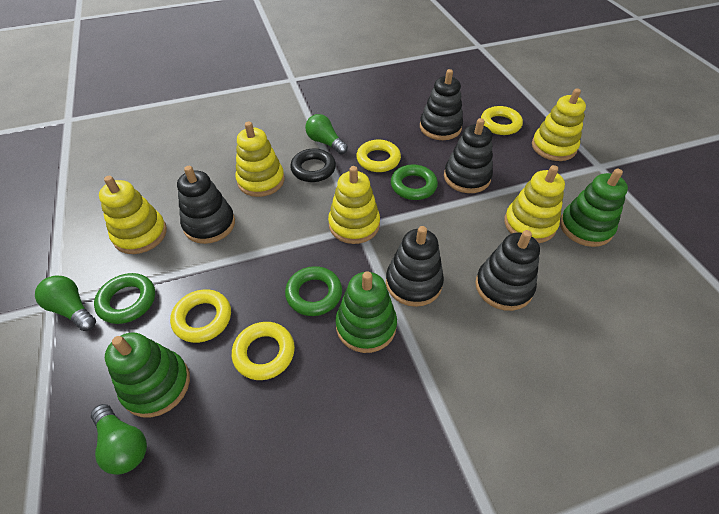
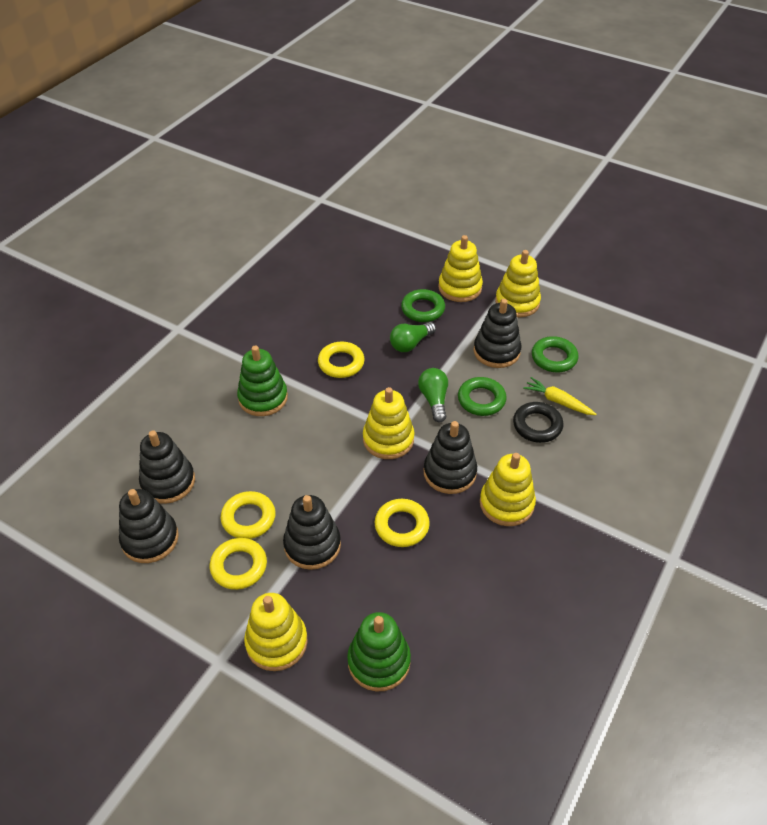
green light bulb: [35,275,96,331] [91,404,147,475] [305,114,348,154] = 3 -> [390,322,436,352] [418,368,448,422] = 2
green stacking toy: [105,332,190,418] [335,271,397,353] [560,169,628,247] = 3 -> [237,346,288,416] [347,612,411,692] = 2
yellow carrot: none = 0 -> [523,377,597,415] = 1

